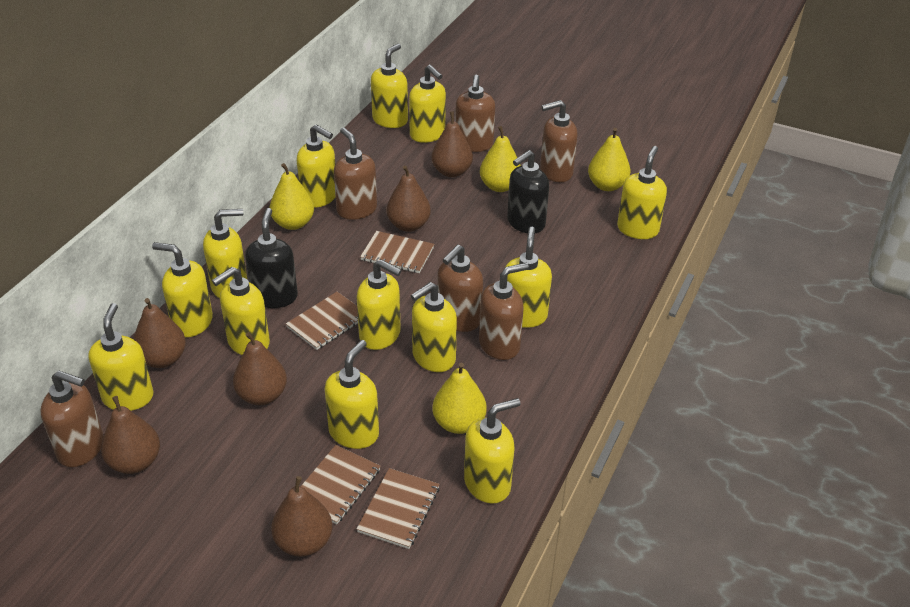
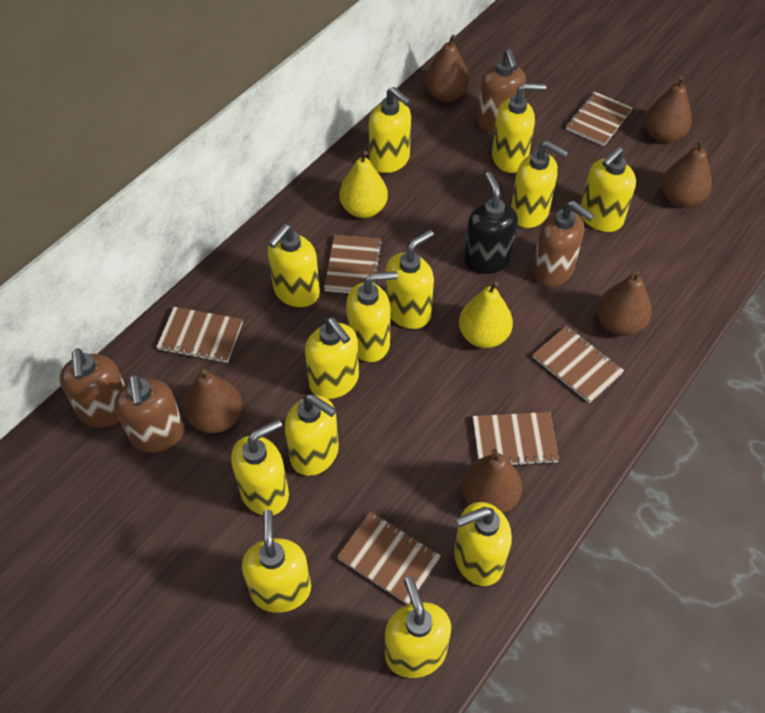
black soap dispenser: [245,208,298,308] [507,150,549,233] = 2 -> [464,172,518,274] = 1
brown notebook: [286,292,358,350] [301,445,381,524] [357,468,440,549] [360,231,434,273] = 4 -> [156,307,243,363] [324,235,383,293] [337,511,441,605] [473,412,559,466] [533,326,624,403] [566,92,633,146] = 6
brown soap dispenser: [40,371,104,467] [334,127,377,220] [438,244,483,332] [455,74,495,152] [479,263,529,360] [540,100,578,182] = 6 -> [60,348,125,428] [114,374,184,453] [477,49,526,133] [532,201,595,286] = 4
yellow pear: [270,163,314,230] [432,363,487,434] [480,126,521,192] [588,128,630,191] = 4 -> [339,151,388,218] [459,282,513,348] = 2

